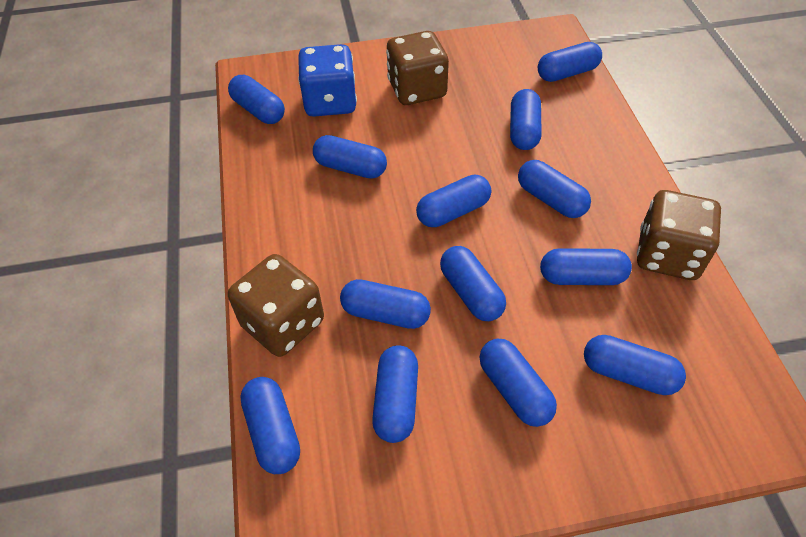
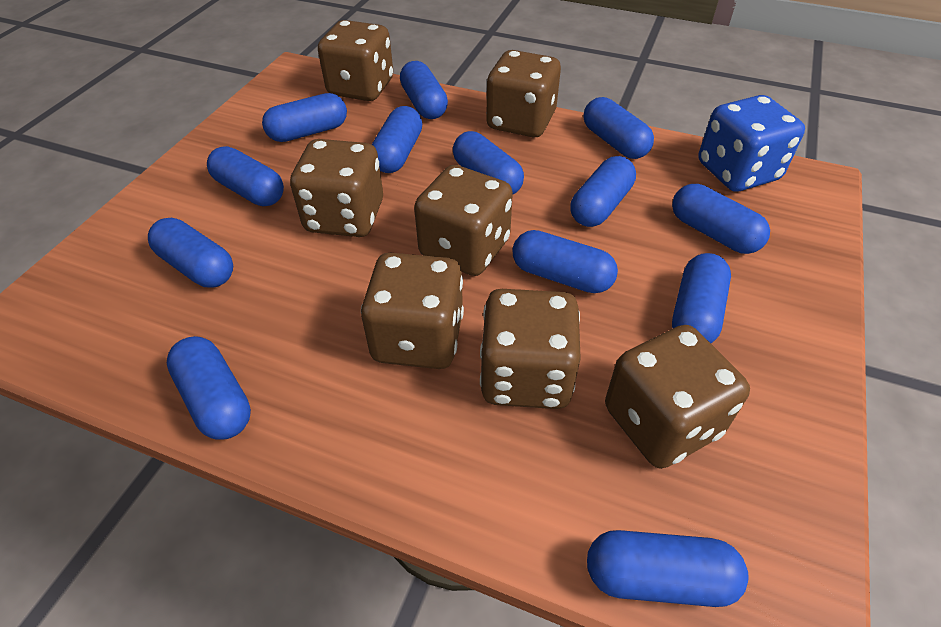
brown dice: [228,254,324,357] [386,31,449,105] [637,190,721,280] = 3 -> [290,139,383,237] [318,20,393,101] [361,253,464,369] [414,165,513,276] [480,289,581,409] [486,50,561,137] [605,325,750,469] = 7

